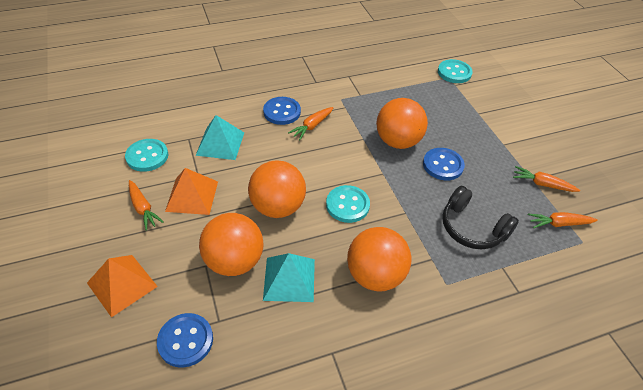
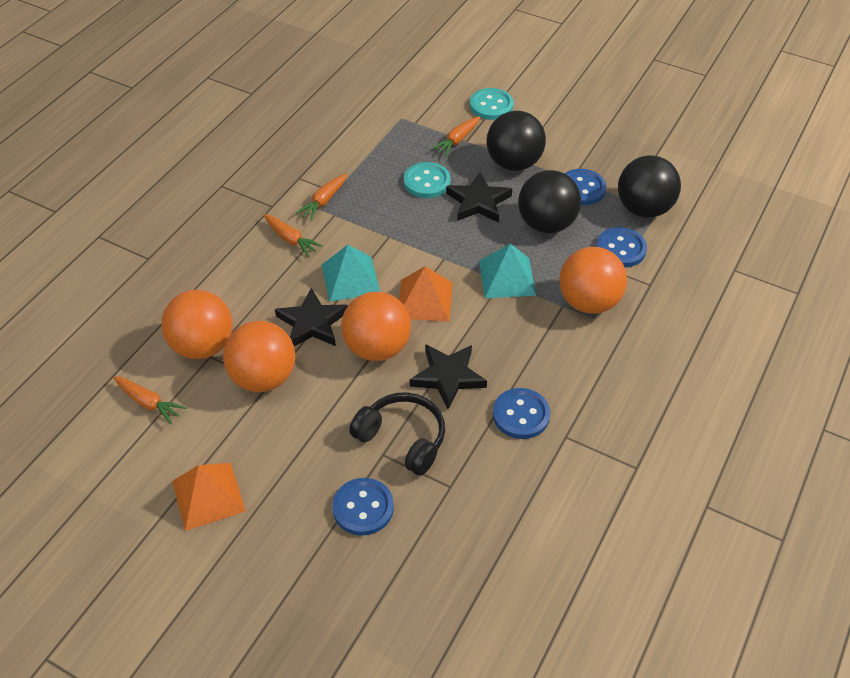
black ball: none = 0 -> [487,111,546,171] [518,170,581,233] [618,155,681,218] = 3
black star: none = 0 -> [275,288,348,346] [410,344,487,409] [446,172,512,223] = 3
blue button: [157,313,213,368] [263,97,301,125] [423,148,465,181] = 3 -> [332,478,394,535] [493,388,550,439] [564,169,607,205] [596,227,647,267] = 4
turquoise button: [125,139,168,172] [326,185,370,223] [438,59,473,83] = 3 -> [404,162,451,198] [470,88,514,120] = 2

